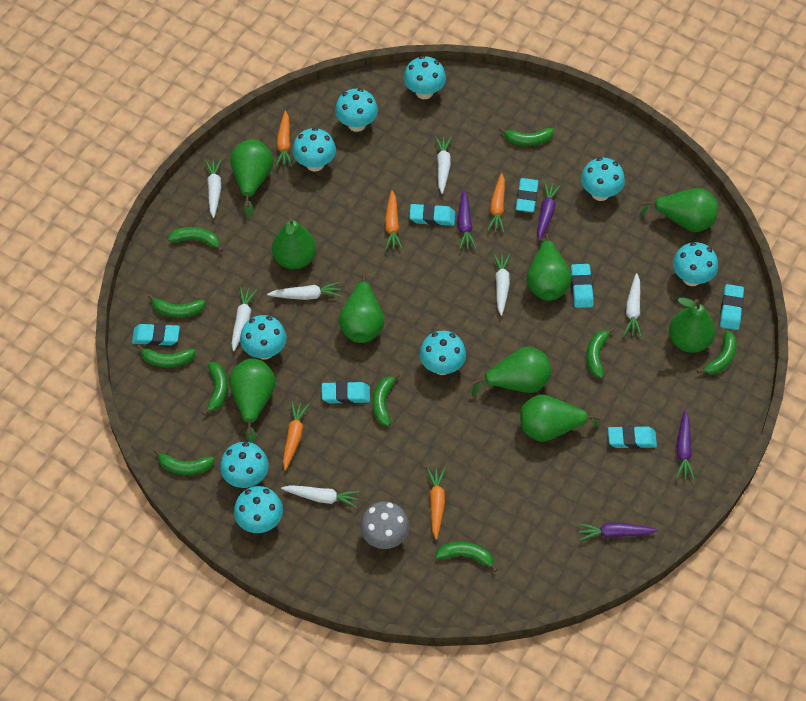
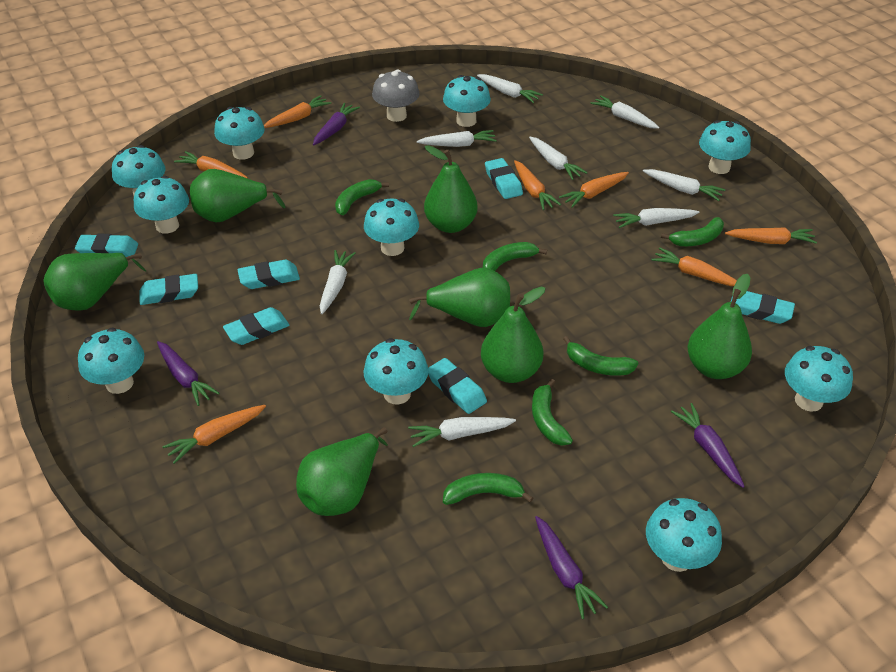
green banana: [137,344,196,368] [148,294,206,318] [154,449,215,475] [168,227,223,252] [202,362,228,416] [373,373,400,426] [435,542,498,572] [499,127,554,146] [587,328,615,378] [697,331,737,374] = 10 -> [335,179,389,215] [443,473,533,505] [483,242,547,271] [532,379,573,446] [563,336,638,376] [661,217,724,246] = 6
green pear: [229,359,276,444] [230,139,274,218] [272,218,316,269] [338,274,384,343] [472,347,551,396] [520,395,601,442] [526,233,572,301] [639,188,718,232] [669,298,715,353] = 9 -> [43,253,146,311] [190,169,286,223] [296,427,388,516] [409,268,510,327] [424,145,478,233] [481,287,545,383] [688,274,752,379] = 7
orange carrot: [276,111,293,167] [283,401,309,471] [385,190,403,250] [427,467,445,540] [487,173,505,233] = 5 -> [162,405,266,464] [174,151,248,178] [264,95,331,128] [514,160,561,210] [559,172,629,207] [652,247,737,286] [725,227,817,244] = 7
turquoise mushroom: [220,442,269,488] [234,486,283,533] [240,315,286,359] [293,127,336,172] [335,88,378,132] [404,56,446,99] [419,331,466,375] [581,157,625,201] [673,242,718,286] = 9 -> [78,328,144,394] [112,145,165,196] [134,176,189,233] [214,107,265,160] [363,338,428,405] [364,198,419,256] [443,75,491,127] [646,498,722,572] [699,120,751,174] [785,346,853,412] = 10
white carrot: [205,159,222,218] [231,287,257,351] [267,282,341,300] [281,485,360,508] [435,136,452,194] [493,253,510,316] [624,273,642,337] = 7 -> [320,250,356,314] [408,417,516,447] [417,130,497,147] [477,74,543,103] [529,137,588,180] [591,95,659,129] [613,208,700,228] [643,169,725,201] = 8

